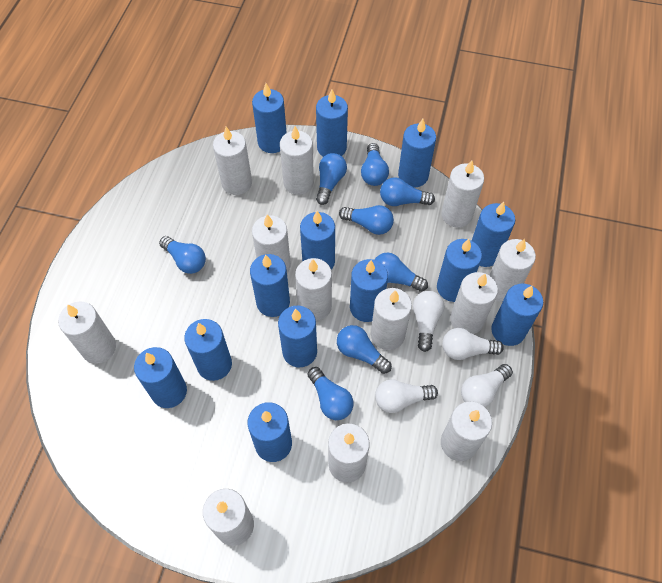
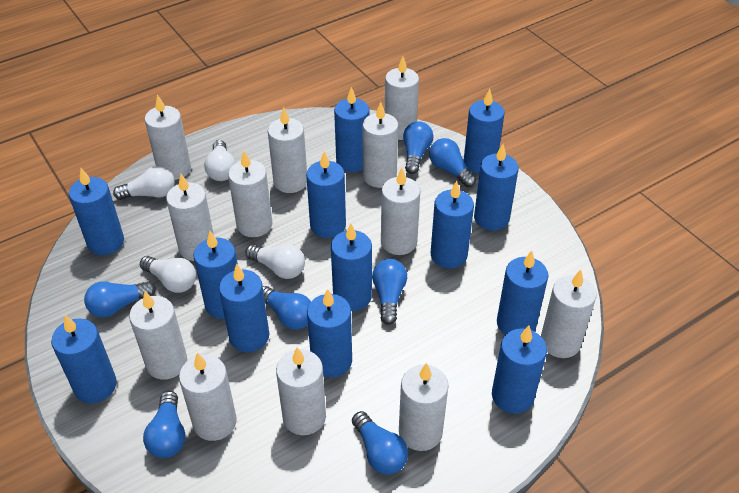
blue light bulb: [159,236,206,274] [307,367,353,420] [316,153,347,205] [337,325,392,374] [339,205,394,235] [361,143,389,186] [375,253,428,292] [380,177,435,206] = 8 -> [84,281,156,317] [143,391,185,458] [263,286,311,330] [352,411,408,475] [372,259,407,325] [403,122,434,174] [429,138,476,187] = 7

